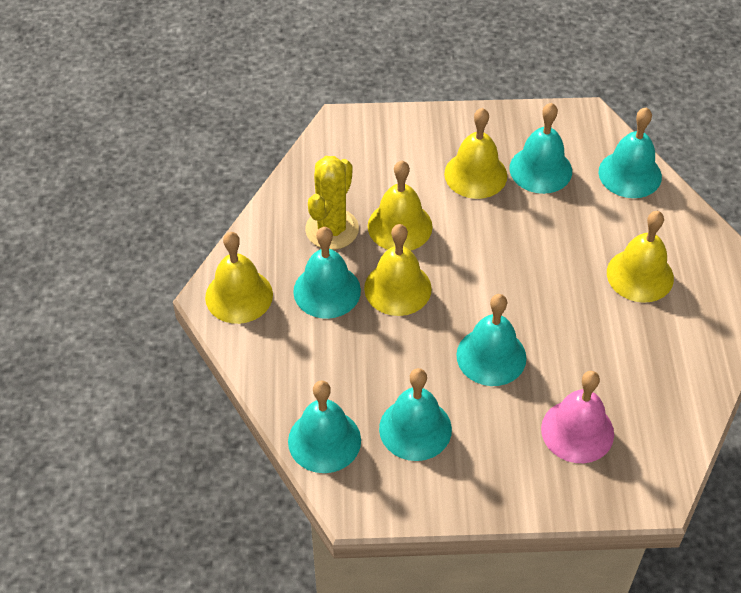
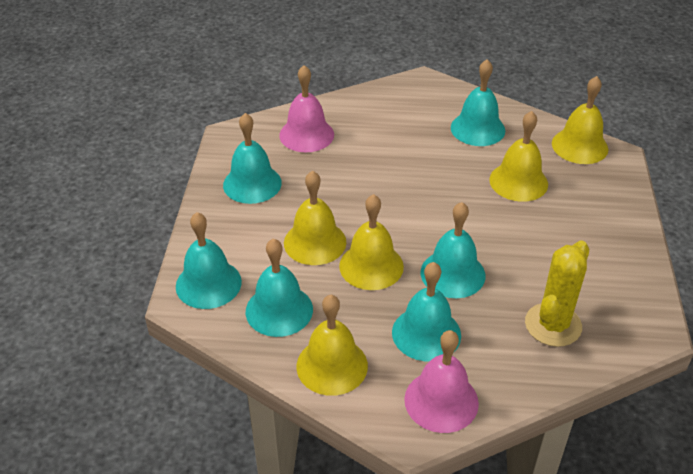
pink bell: [541,371,614,463] = 1 -> [279,65,334,152] [404,330,479,433] = 2

